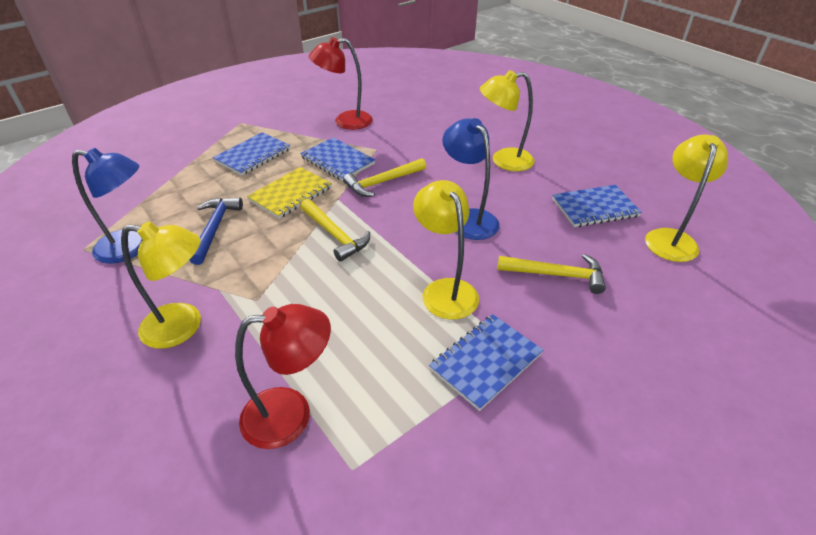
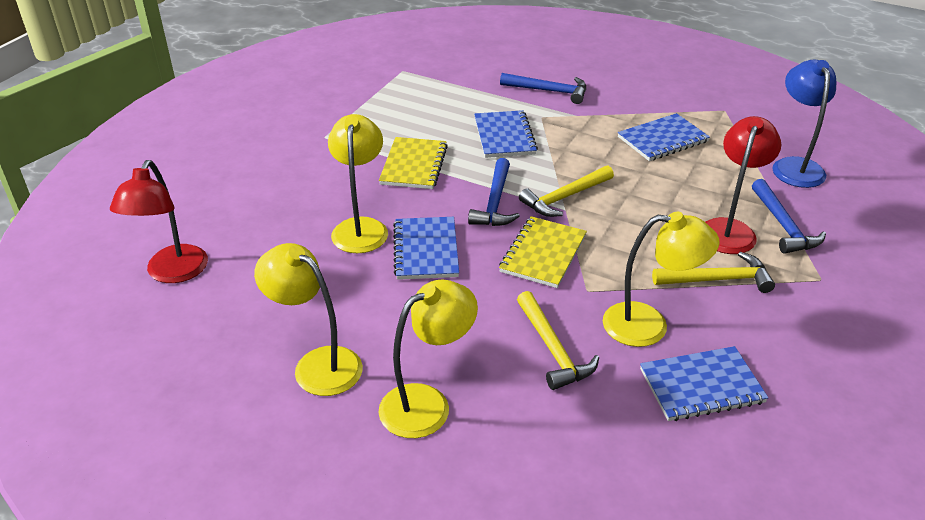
blue hammer: [189,198,243,265] = 1 -> [468,158,520,226] [500,73,586,104] [752,179,826,254] = 3
blue lamp: [72,148,143,264] [442,118,500,240] = 2 -> [772,59,836,188] = 1
yellow notebook: [247,167,332,219] = 1 -> [379,137,448,189] [499,216,587,288] = 2

